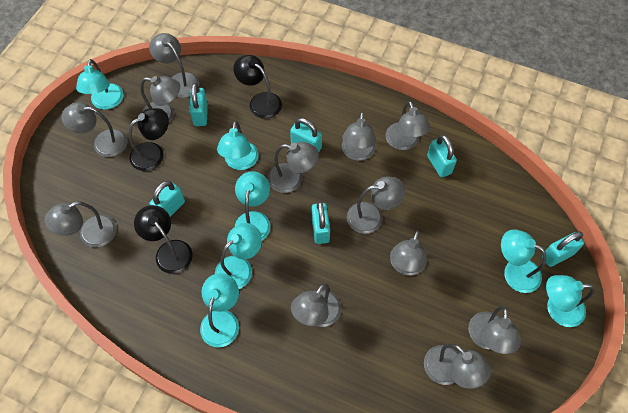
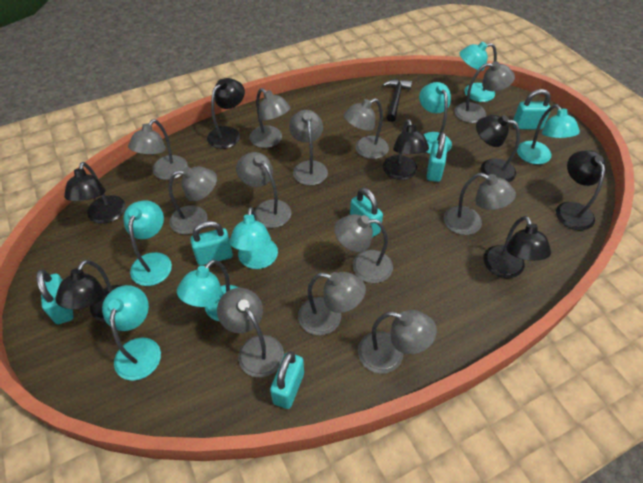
black hammer: none = 0 -> [383,79,412,122] = 1
black lamp: [129,108,169,171] [134,205,193,274] [233,55,282,119] = 3 -> [55,260,122,322] [64,162,126,224] [207,78,245,149] [383,119,429,180] [476,115,520,183] [483,216,551,278] [556,150,606,230] = 7

